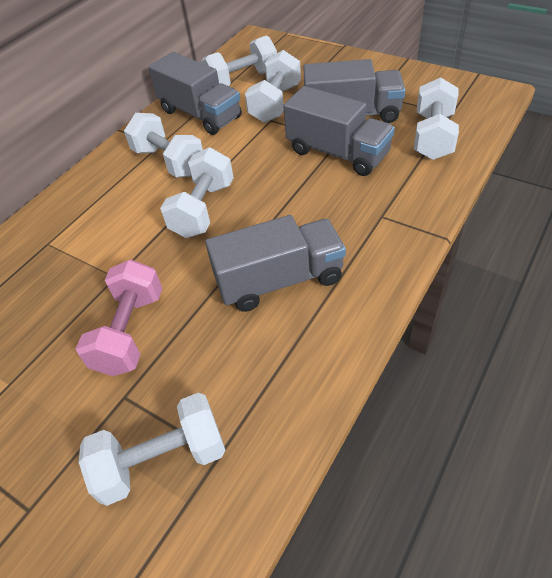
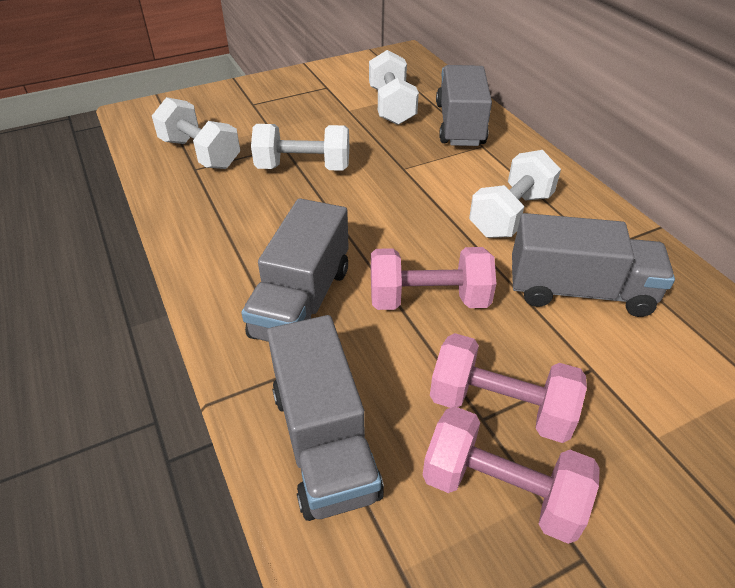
pink dumbbell: [76,260,162,376] = 1 -> [371,247,497,310] [422,406,600,544] [430,333,587,443] = 3
white dumbbell: [79,393,226,506] [124,113,203,177] [160,147,234,238] [201,35,277,86] [245,50,301,123] [414,77,459,160] = 6 -> [152,97,240,169] [251,124,349,171] [369,50,419,125] [469,150,561,238] = 4

